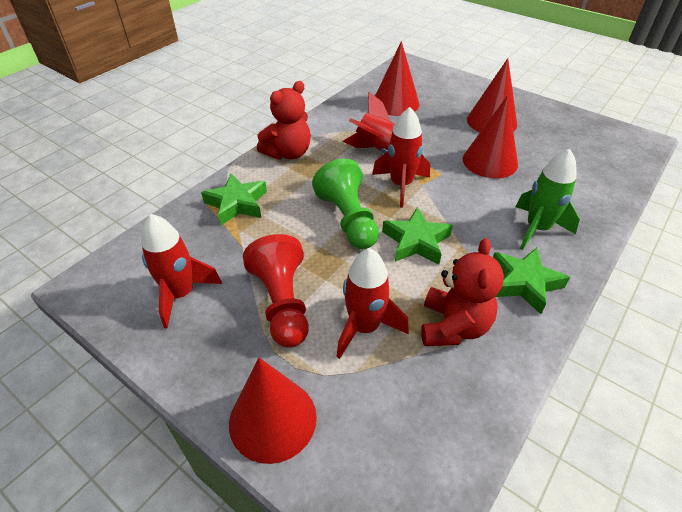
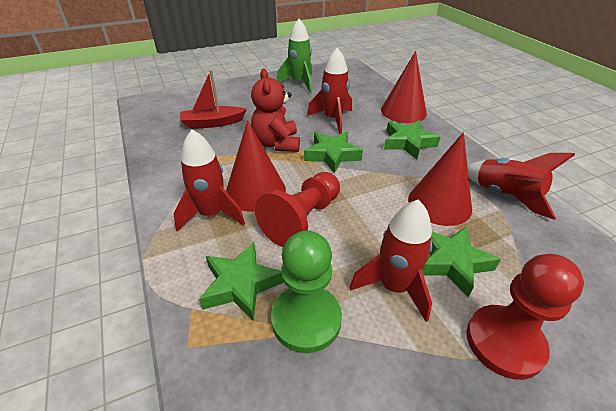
green star: [201,174,267,225] [382,207,453,264] [493,248,570,314] = 3 -> [199,242,284,321] [304,132,363,174] [384,120,440,159] [422,226,501,297] = 4
red boat: none = 0 -> [180,70,247,129] = 1
red cone: [229,358,317,464] [375,41,419,116] [463,95,518,179] [467,58,517,132] = 4 -> [226,120,286,212] [381,51,427,123] [408,132,472,226] = 3
red pawn: [243,234,309,348] = 1 -> [255,172,340,247] [466,254,584,380] = 2
red teddy bear: [257,81,311,160] [421,238,504,346] = 2 -> [251,69,300,152] = 1

